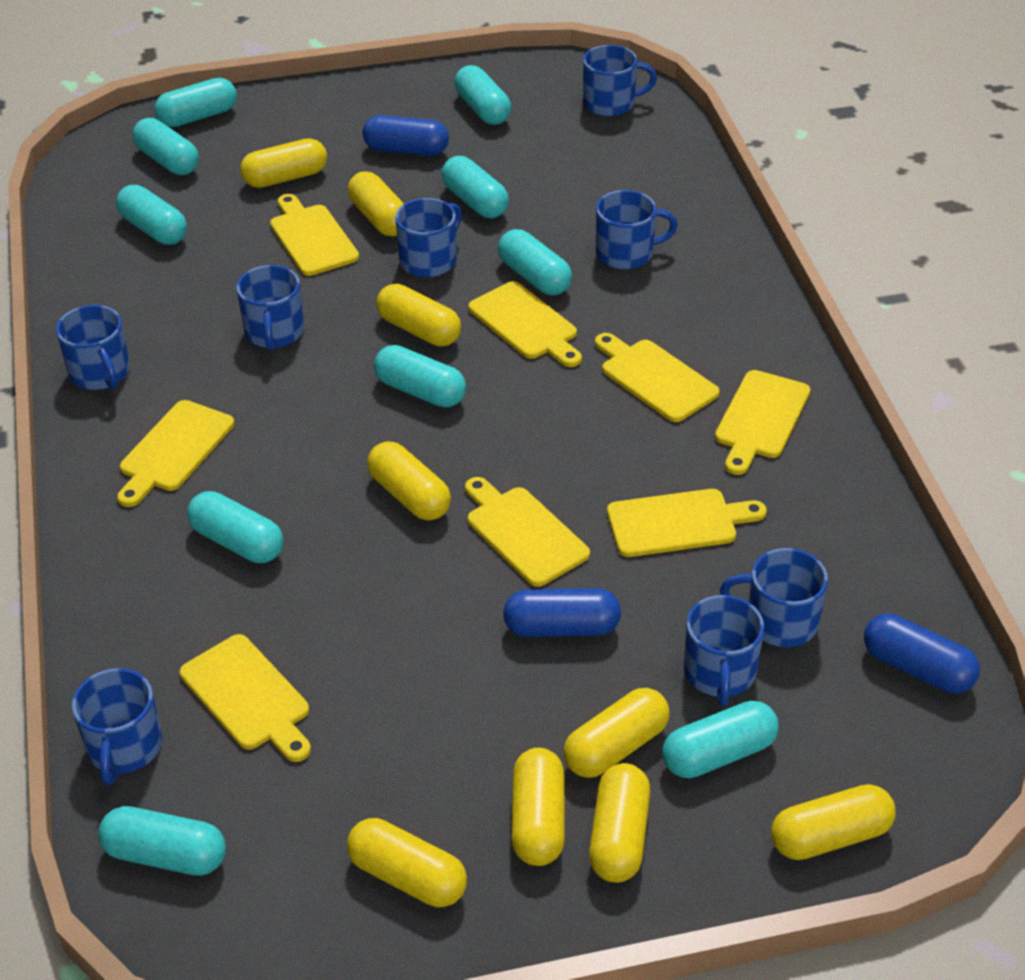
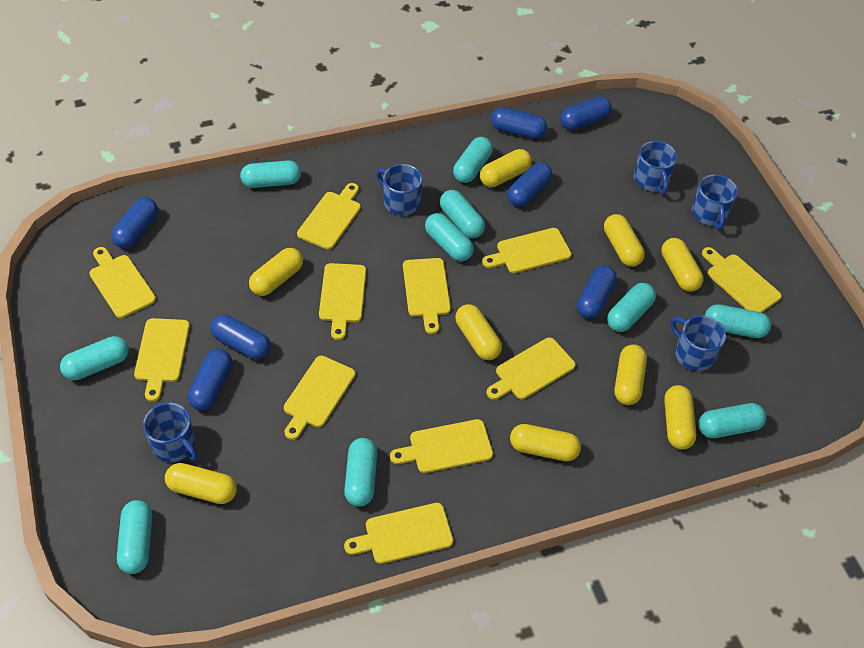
blue capsule: [363,115,449,156] [503,588,621,637] [864,614,980,693] = 3 -> [111,197,158,248] [188,349,232,411] [210,315,271,359] [491,107,547,139] [507,162,552,207] [560,97,612,130] [577,266,617,319] = 7
blue mug: [56,305,130,390] [72,668,162,785] [236,265,304,351] [395,198,462,278] [583,45,657,116] [596,190,678,269] [684,595,764,706] [720,548,828,647] = 8 -> [143,403,198,462] [376,164,422,216] [634,141,677,194] [671,315,726,371] [692,174,738,229] = 5
yellow cutting board: [117,400,234,507] [180,634,311,762] [270,194,359,276] [465,477,590,587] [468,281,582,367] [595,333,720,422] [607,489,767,557] [715,370,810,475] = 8 -> [89,247,156,318] [134,318,190,402] [284,356,355,440] [297,183,361,250] [319,263,366,340] [344,503,453,564] [390,419,493,473] [403,258,451,334] [482,228,571,273] [486,337,575,400] [702,247,782,313] = 11

